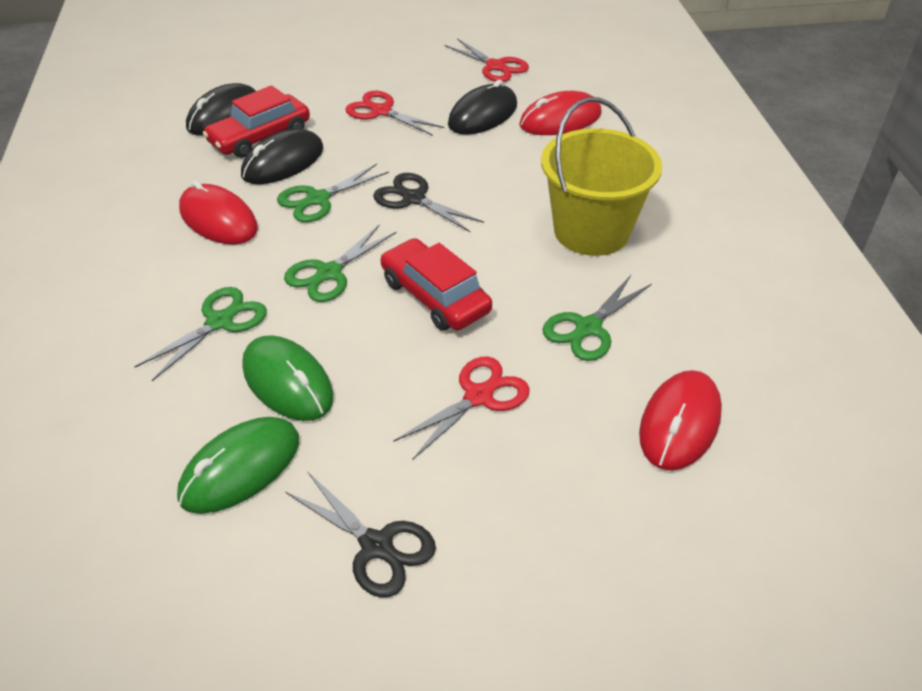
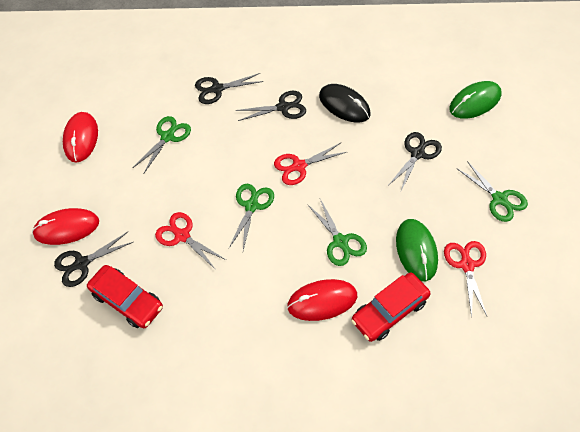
black mouse: [186,83,256,136] [241,129,323,184] [448,80,517,135] = 3 -> [319,84,371,123] = 1
black scissors: [286,471,436,598] [373,173,484,233] = 2 -> [54,232,133,287] [195,73,263,104] [236,91,306,121] [388,132,442,191] = 4
yellow bucket: [541,97,662,256] = 1 -> none = 0

